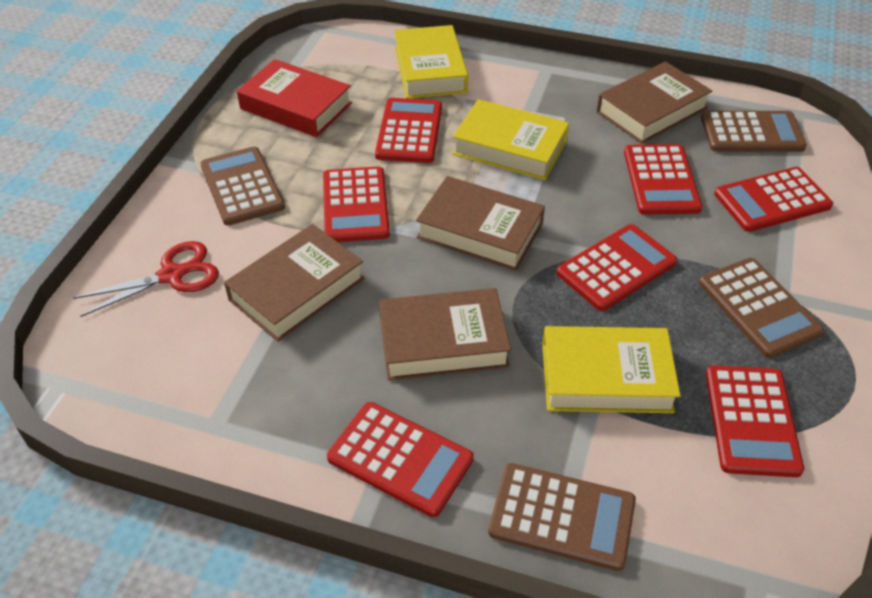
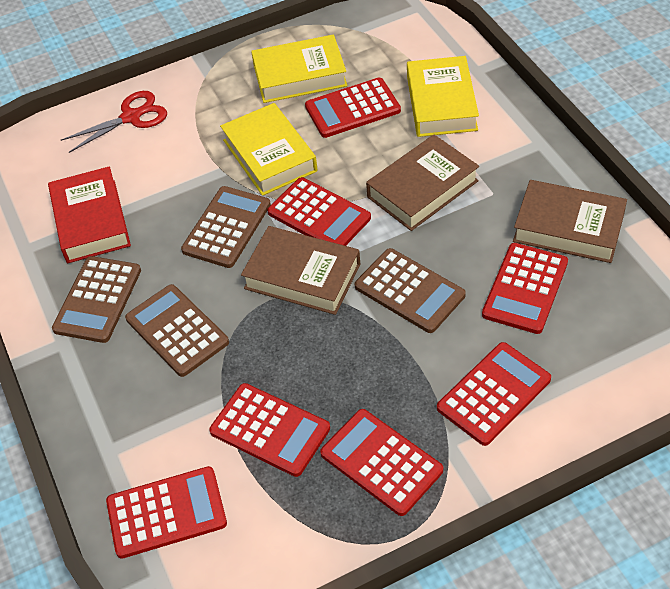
brown book: [224,224,365,342] [379,288,511,381] [416,176,545,271] [597,61,712,144] = 4 -> [241,226,360,315] [366,134,479,231] [513,180,627,263] = 3

